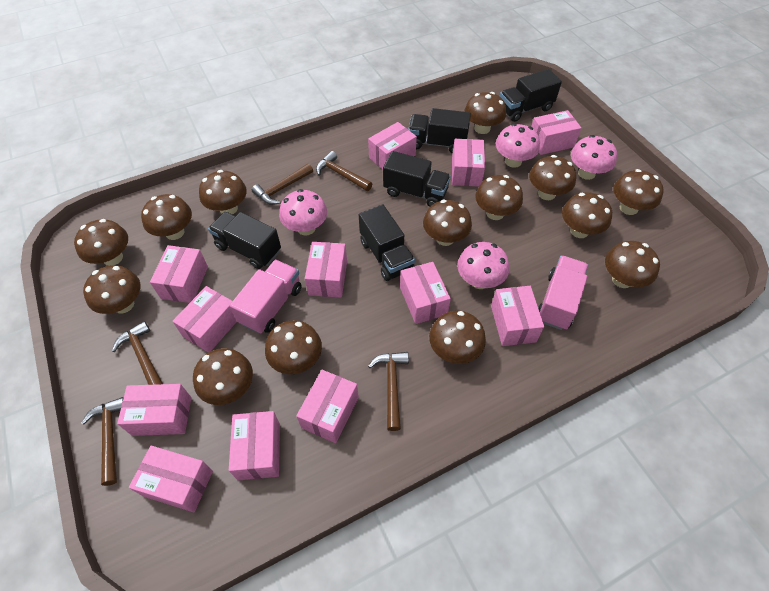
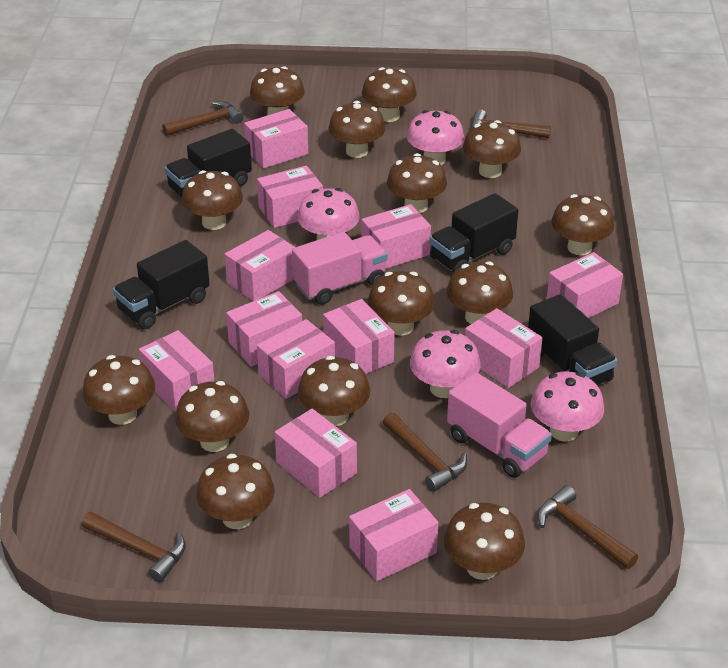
black truck: [208,212,281,269] [359,204,415,281] [383,151,451,207] [408,108,471,154] [500,69,562,122] = 5 -> [113,240,210,329] [165,129,252,197] [429,193,518,273] [528,294,617,385] = 4

